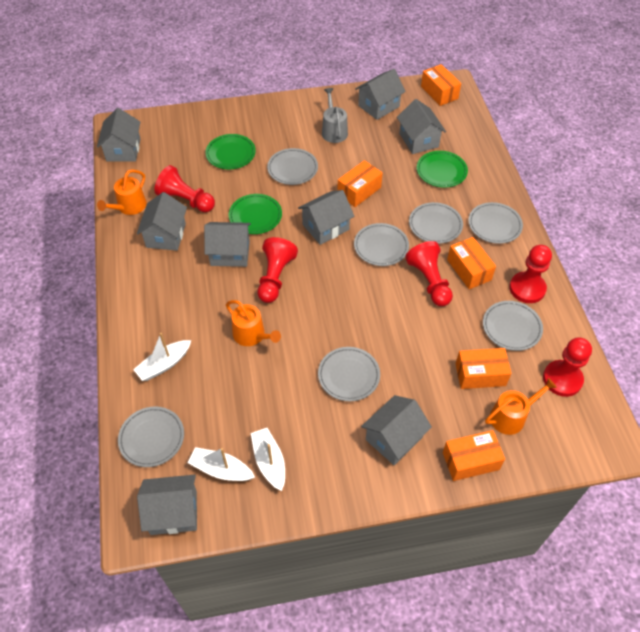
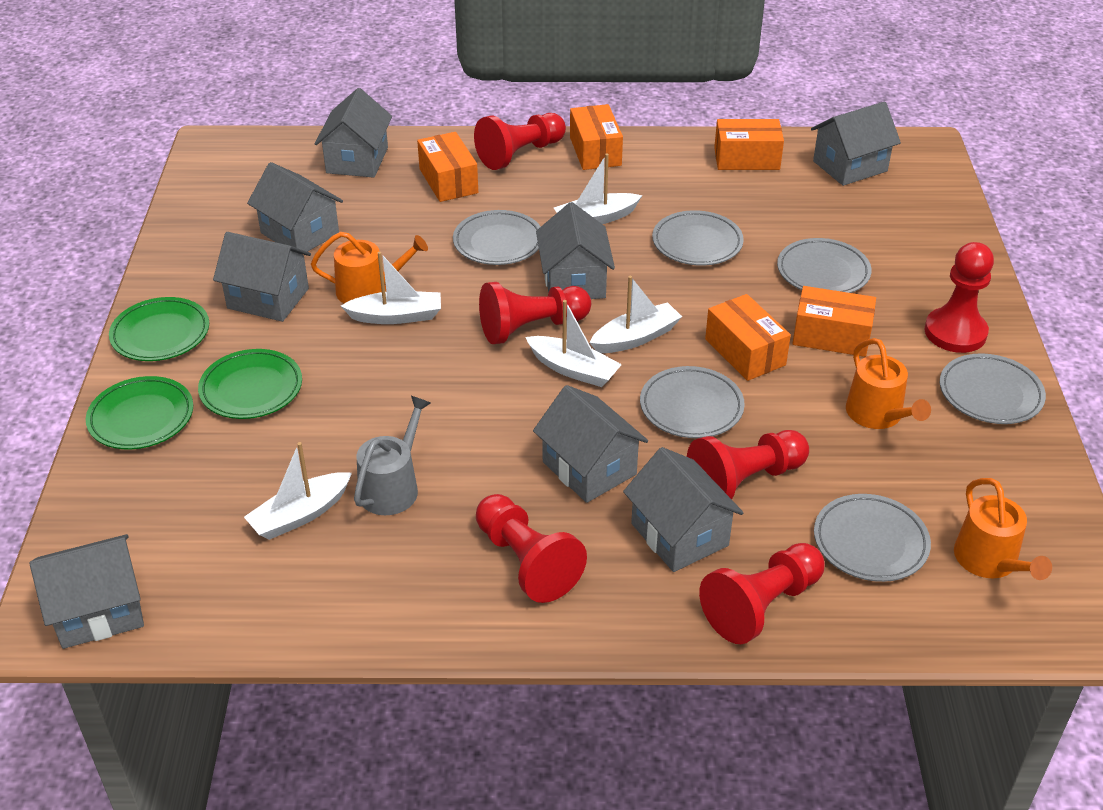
grey plate: [118,406,184,467] [267,148,318,185] [318,347,380,401] [354,223,409,266] [409,202,463,244] [468,202,523,244] [483,301,543,351] = 7 -> [453,210,541,265] [640,366,745,438] [652,210,744,266] [777,238,872,293] [814,494,931,582] [940,353,1046,424] = 6
red pawn: [154,165,215,212] [257,237,298,303] [405,241,453,306] [509,245,552,303] [543,337,592,397] = 5 -> [474,113,566,170] [476,494,587,603] [479,282,591,344] [687,430,809,499] [699,543,825,644] [925,242,994,353] = 6
white boat: [133,333,191,381] [188,447,255,481] [251,428,285,491] = 3 -> [244,442,352,540] [341,252,441,324] [526,300,622,387] [554,153,642,224] [590,276,682,353] = 5

